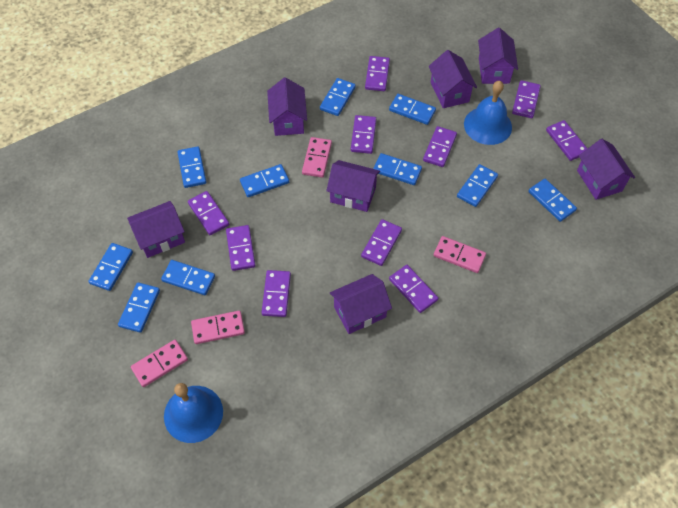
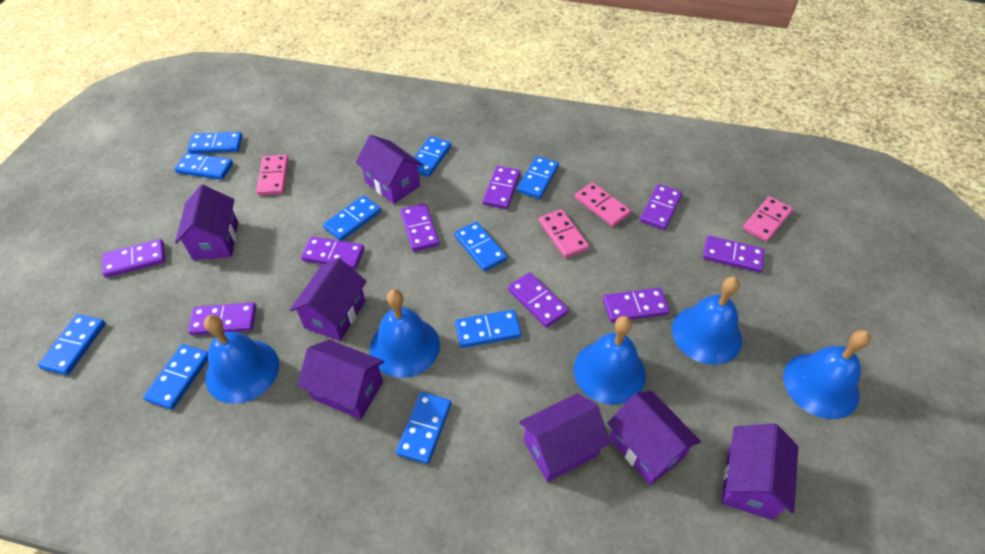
blue bell: [164,383,223,443] [464,81,512,145] = 2 -> [204,315,279,404] [370,289,440,378] [574,316,646,405] [672,276,742,365] [783,330,871,419] = 5
purple domino: [188,191,229,235] [226,225,255,271] [262,270,291,317] [351,115,376,154] [361,219,402,266] [365,56,390,91] [389,265,438,313] [423,126,457,167] [512,80,541,118] [546,120,588,161] = 10 -> [102,239,165,277] [188,302,256,335] [301,237,364,269] [400,204,439,251] [483,166,521,209] [508,272,569,327] [603,288,670,322] [640,184,682,230] [703,236,765,273] = 9

